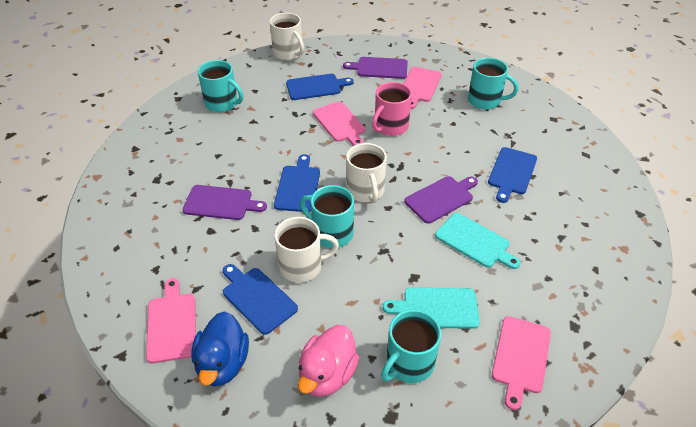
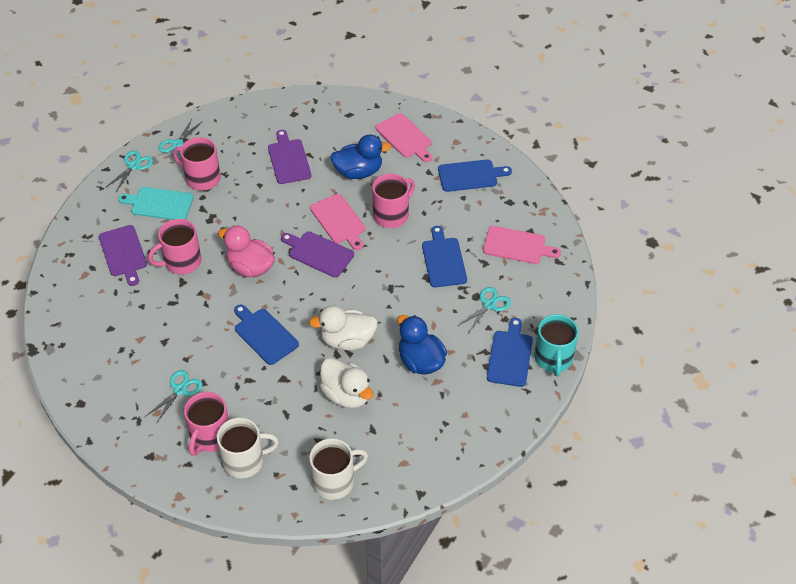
blue duck: [191,311,249,387] = 1 -> [330,135,391,179] [397,315,447,375] = 2
pink cutting board: [146,278,196,363] [313,101,366,146] [403,67,442,109] [492,316,551,410] = 4 -> [310,194,366,250] [376,113,432,162] [483,226,561,264] = 3
pink mug: [372,82,412,136] = 1 -> [148,219,201,274] [173,137,221,191] [184,392,229,456] [372,174,415,228] = 4
turquoise cutting board: [383,288,480,329] [435,213,521,269] = 2 -> [118,187,194,220] = 1
turquoise mug: [198,60,243,112] [300,185,354,248] [381,309,441,383] [468,58,518,109] = 4 -> [534,314,578,377] = 1
turquoise scissors: none = 0 -> [105,151,153,193] [145,370,202,424] [158,119,203,158] [458,287,511,332] = 4
white duck: none = 0 -> [309,305,378,351] [320,358,374,409] = 2
white mug: [270,13,304,60] [274,217,339,283] [346,143,387,203] = 3 -> [217,418,279,478] [309,438,368,500] = 2

